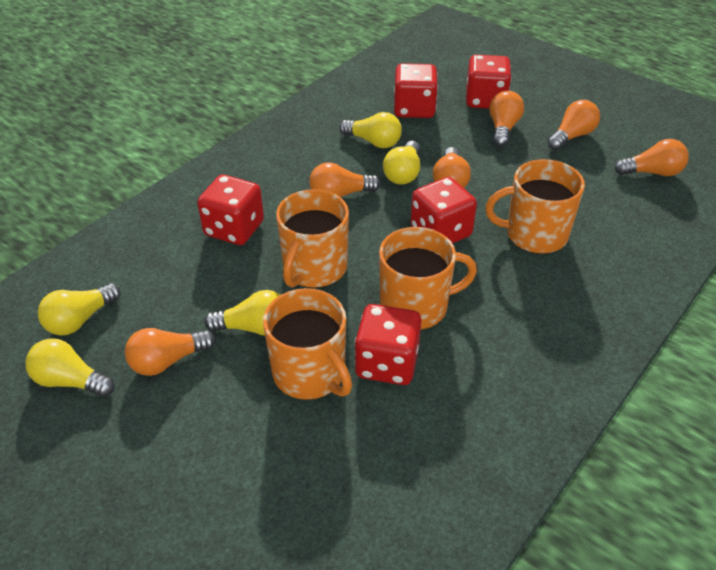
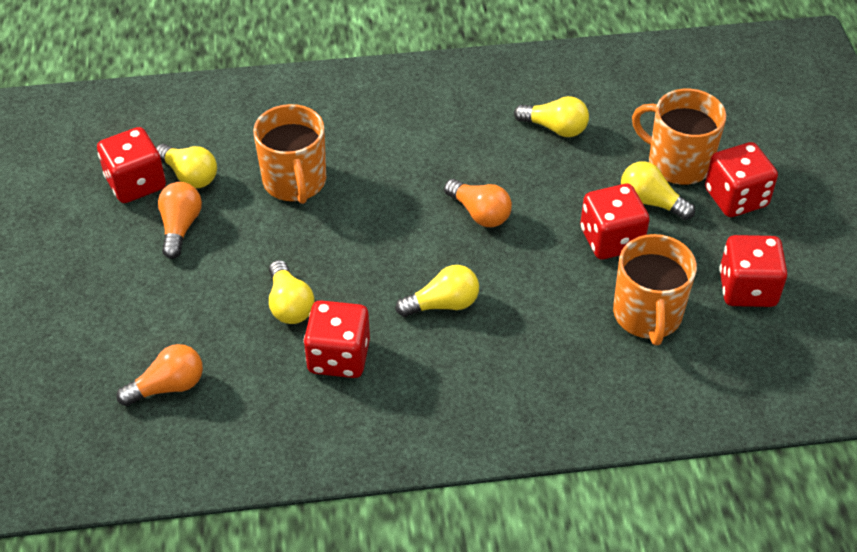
orange light bulb: [125,328,215,376] [309,163,380,197] [433,147,471,188] [489,91,524,147] [547,100,600,150] [614,139,689,176] = 6 -> [116,344,203,406] [158,182,202,259] [444,179,512,227] = 3
orange mug: [263,288,352,400] [276,189,349,288] [379,227,477,330] [485,159,585,254] = 4 -> [253,104,326,204] [613,234,697,345] [632,89,726,185] = 3

